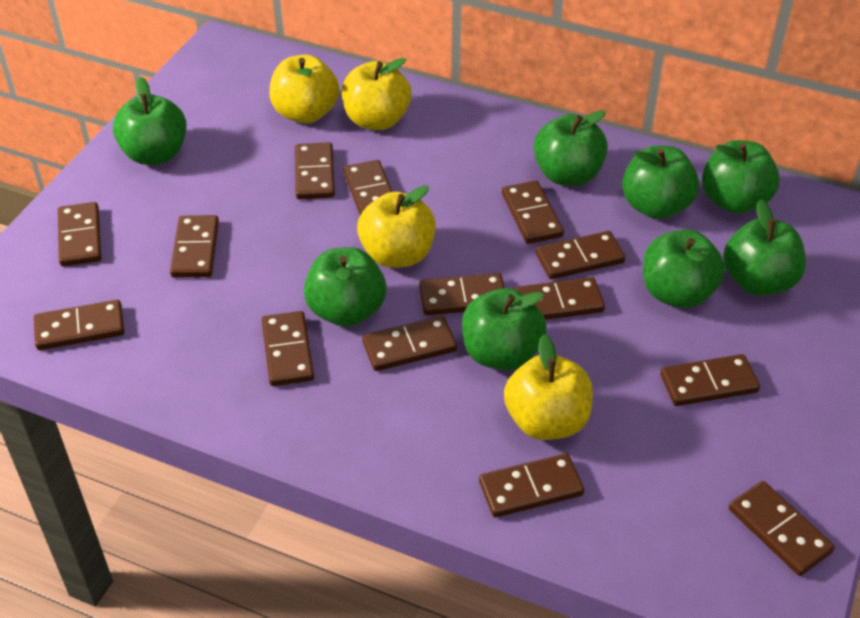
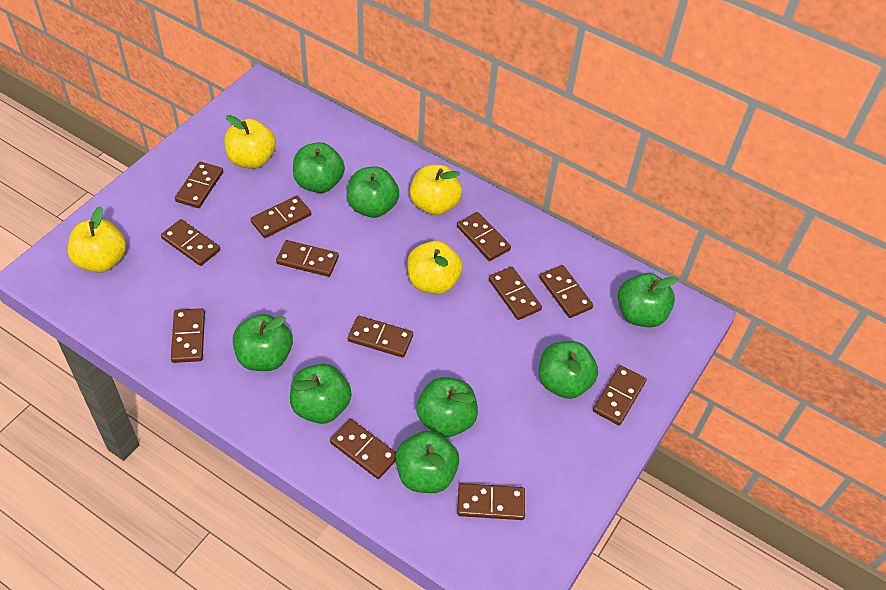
brown domino: [34,300,125,350] [58,202,102,267] [170,215,219,278] [261,311,314,386] [295,142,335,199] [343,160,393,215] [362,316,457,371] [419,273,505,315] [479,453,584,517] [502,181,564,244] [514,277,605,320] [536,231,625,279] [660,354,760,406] [729,481,835,576] = 14 -> [161,219,220,266] [171,308,205,363] [175,162,223,208] [250,195,311,238] [276,240,339,277] [330,419,396,479] [348,316,413,358] [457,212,511,261] [457,483,525,520] [489,267,542,320] [539,265,593,318] [593,365,646,425] = 12

